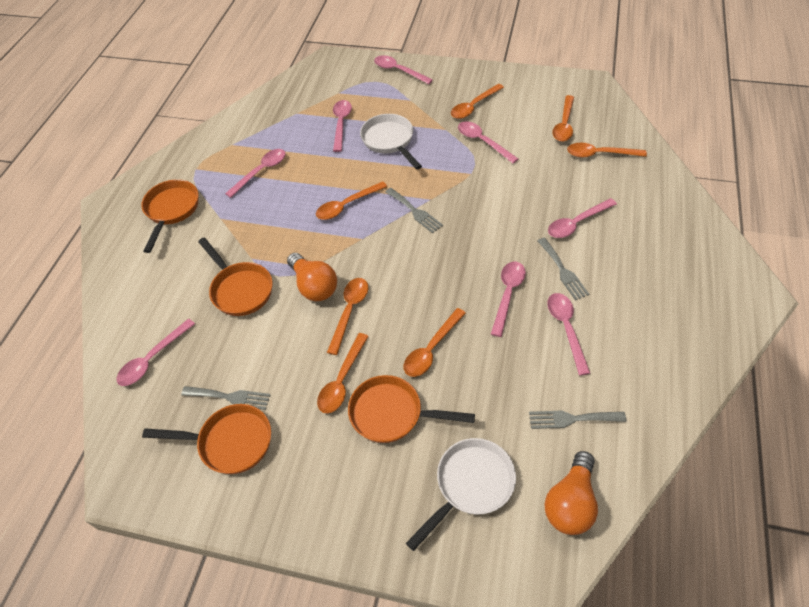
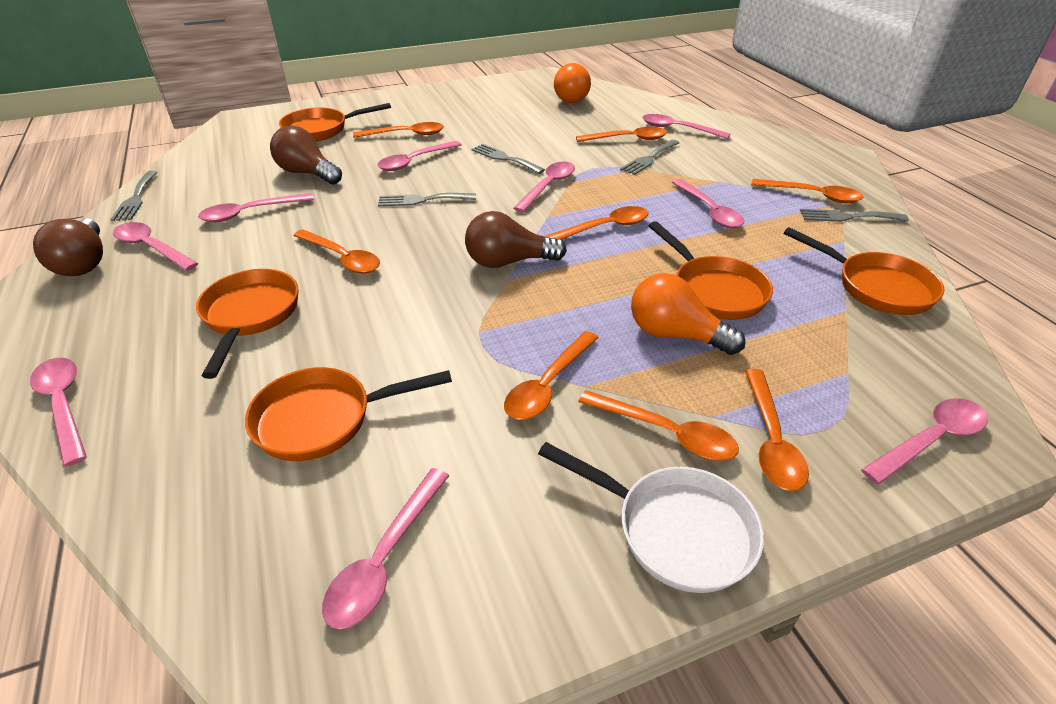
brown light bulb: none = 0 -> [33,218,103,276] [270,126,342,185] [465,211,567,268] = 3
grey fork: [181,386,270,410] [385,188,443,233] [529,411,626,429] [537,237,589,300] = 4 -> [110,171,158,221] [378,193,476,206] [471,144,545,174] [620,140,679,175] [800,209,909,222] = 5
orange pan: [141,179,199,253] [142,404,271,474] [198,238,273,316] [348,375,475,443] = 4 -> [196,269,298,379] [245,367,452,461] [279,103,391,141] [648,221,773,320] [784,227,944,315] = 5
orange spoon: [316,181,387,220] [317,333,369,413] [327,278,368,355] [404,308,466,377] [451,84,504,119] [552,95,574,141] [567,143,647,158] = 7 -> [293,229,380,273] [353,122,444,138] [504,331,598,420] [544,206,648,239] [576,127,667,142] [578,390,739,461] [745,369,809,491] [751,179,863,203] = 8
pink spoon: [116,319,195,386] [225,149,286,198] [333,100,352,152] [374,55,433,84] [458,121,518,163] [491,261,526,337] [547,293,590,375] [548,198,617,238] = 8 -> [30,358,87,467] [113,222,198,271] [198,193,314,222] [322,468,449,629] [377,141,462,171] [513,161,575,212] [642,114,730,139] [672,179,744,228] [861,398,988,484] = 9
white pan: [360,114,422,170] [406,438,516,551] = 2 -> [538,442,764,593] = 1

